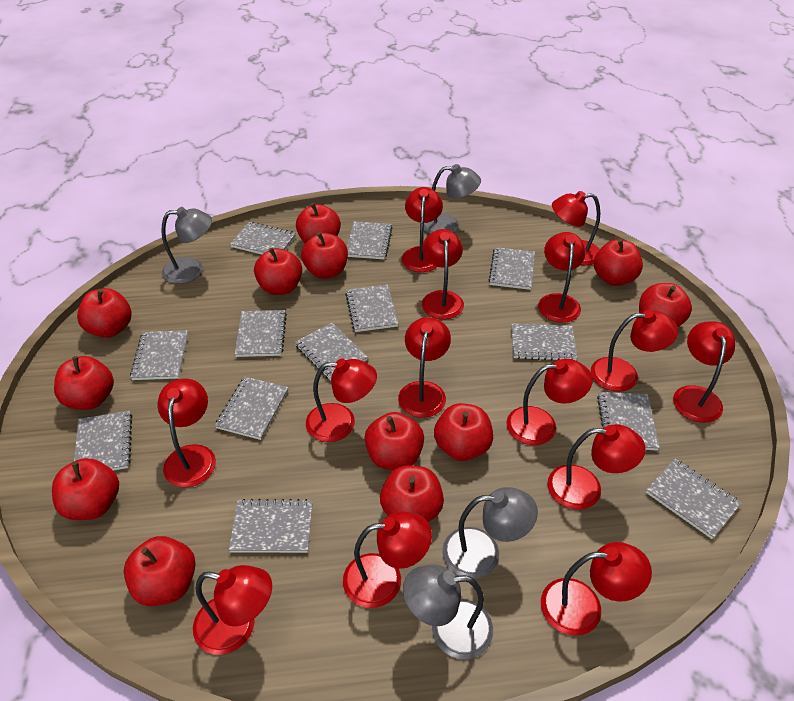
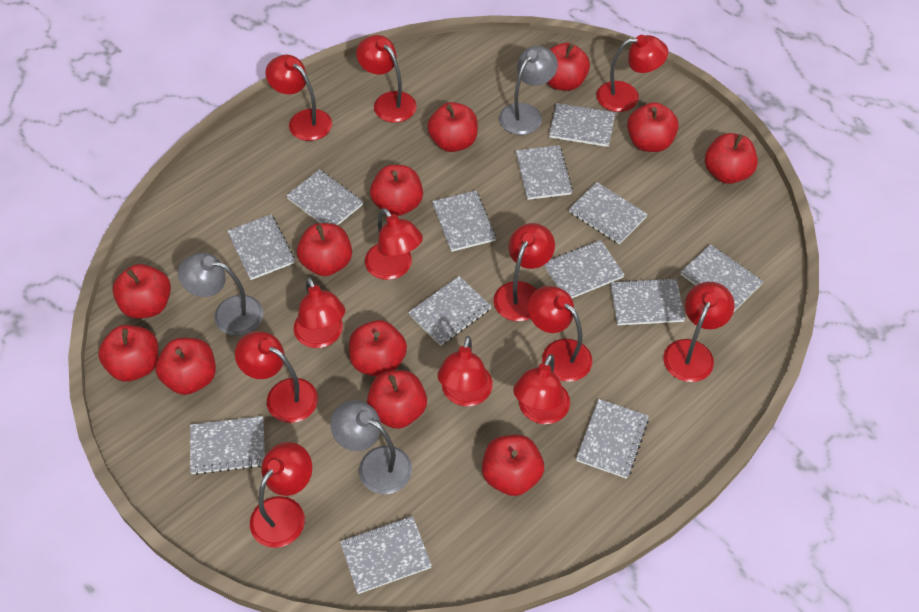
grey lamp: [161,207,212,284] [403,565,493,659] [424,164,481,234] [442,487,538,579] = 4 -> [178,253,264,336] [330,400,412,494] [499,46,558,135] = 3
red lamp: [158,378,216,488] [193,565,272,655] [306,359,377,442] [343,512,432,608] [398,317,451,418] [402,187,443,272] [422,229,464,319] [506,359,593,445] [538,232,585,323] [541,542,652,636] [547,424,645,510] [552,191,600,265] [591,310,678,392] [673,321,735,423] = 14 -> [235,331,318,423] [250,442,312,548] [265,55,332,141] [294,277,345,348] [356,35,417,123] [365,208,423,280] [437,336,493,406] [494,223,555,321] [513,354,570,424] [528,286,592,382] [596,35,668,112] [663,282,735,382] = 12

